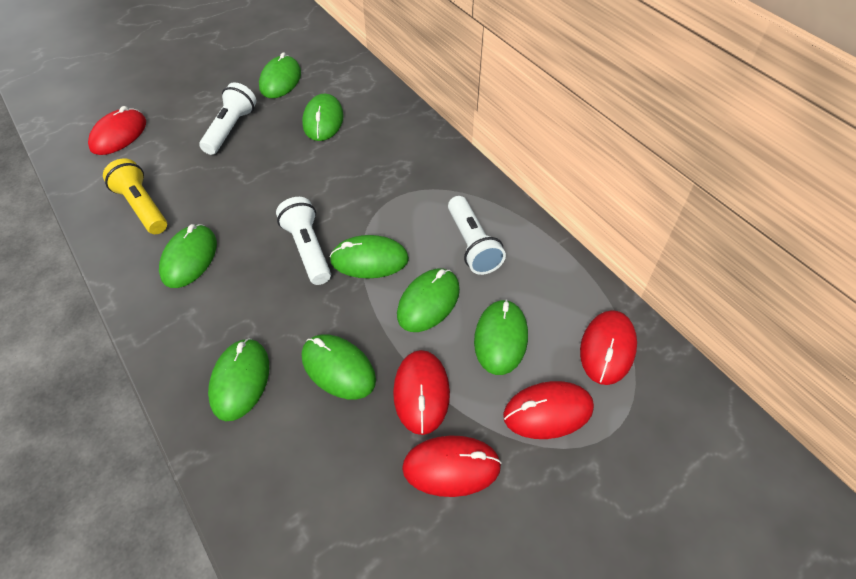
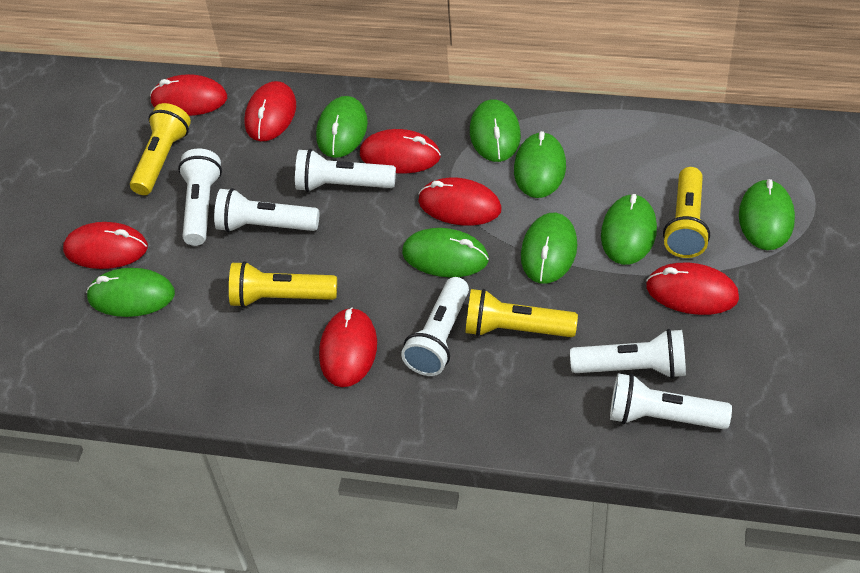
red mouse: [88,106,146,155] [393,350,450,435] [402,436,502,497] [503,381,594,439] [580,310,637,385] = 5 -> [63,222,148,269] [150,74,227,116] [244,81,296,141] [319,307,377,387] [360,129,441,174] [418,177,502,226] [646,263,739,315] = 7
white flashlight: [199,82,256,155] [276,197,331,285] [448,196,506,275] = 3 -> [178,149,222,246] [214,188,319,232] [295,149,396,192] [401,277,469,376] [570,329,686,379] [610,373,732,429] = 6
yellow flashlight: [103,158,167,234] = 1 -> [130,103,191,195] [229,261,337,308] [465,289,578,337] [663,167,710,258] = 4

